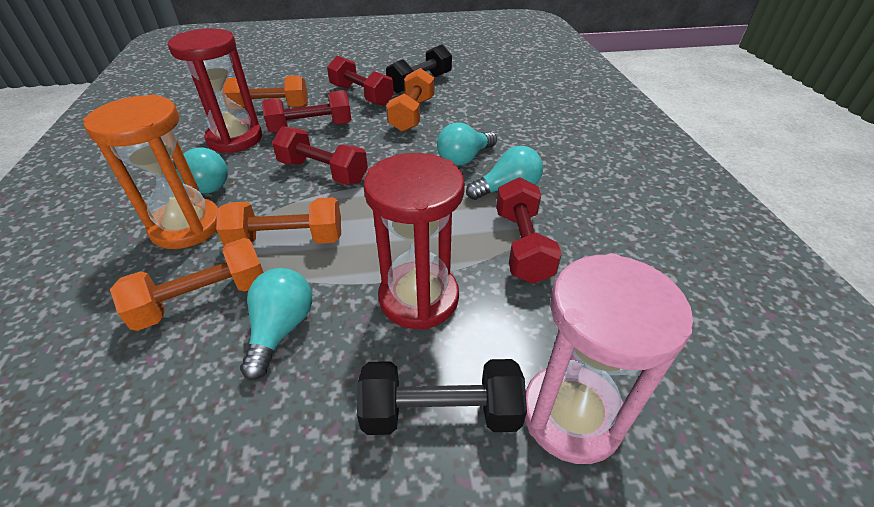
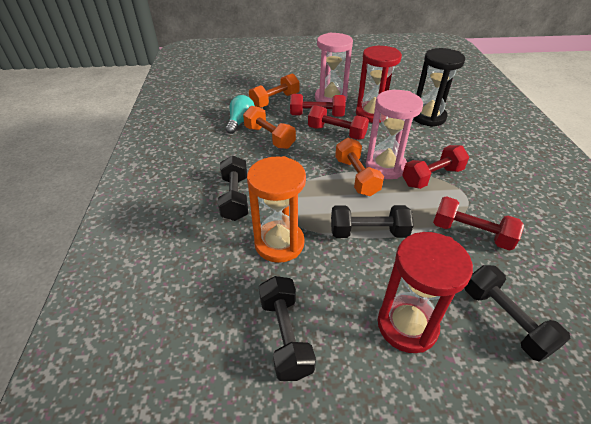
black dumbbell: [357,359,527,435] [386,45,452,93] = 2 -> [218,155,248,221] [259,276,316,381] [331,205,414,238] [465,265,570,362] = 4
black hourglass: none = 0 -> [413,48,465,127] = 1
orange dumbbell: [110,238,264,331] [216,197,341,246] [223,75,308,110] [386,68,434,132] = 4 -> [243,106,296,149] [249,73,299,108] [335,138,384,196] = 3
pink hourglass: [525,253,693,464] = 1 -> [315,32,353,102] [366,90,423,179] = 2
turquoise light bulb: [177,147,228,194] [240,268,312,380] [437,122,497,166] [466,146,543,200] = 4 -> [225,95,255,134] = 1

